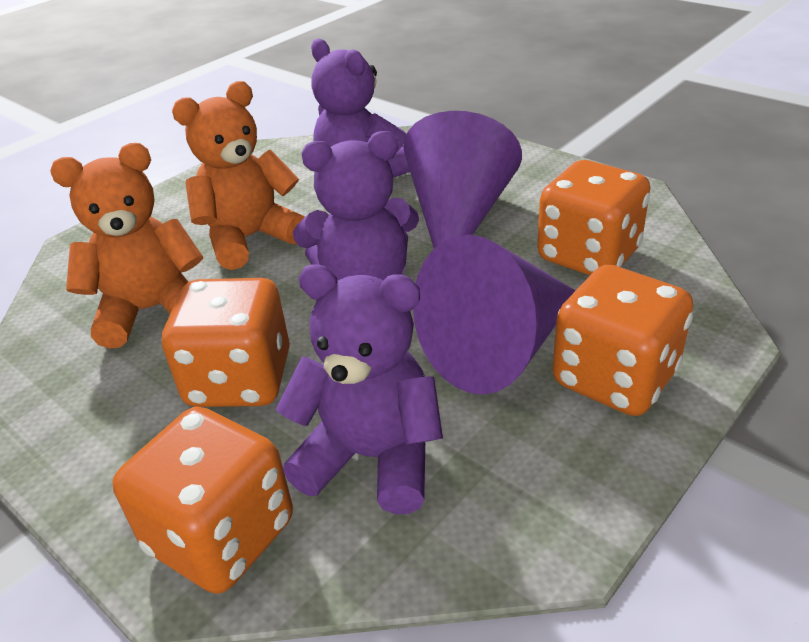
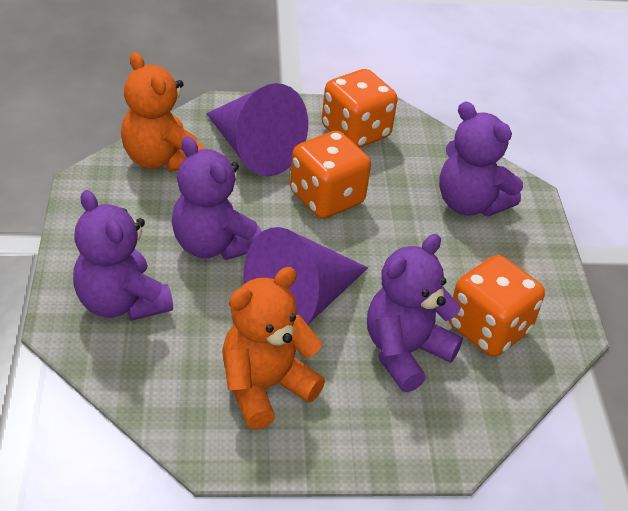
orange dice: [112,407,293,594] [162,278,290,407] [537,160,650,275] [553,265,693,416] = 4 -> [290,131,371,219] [322,69,397,148] [449,255,545,357] = 3
purple teddy bear: [276,264,443,514] [293,131,419,281] [311,39,410,178] = 3 -> [73,190,173,321] [172,137,262,260] [367,234,463,392] [439,101,523,216] = 4

